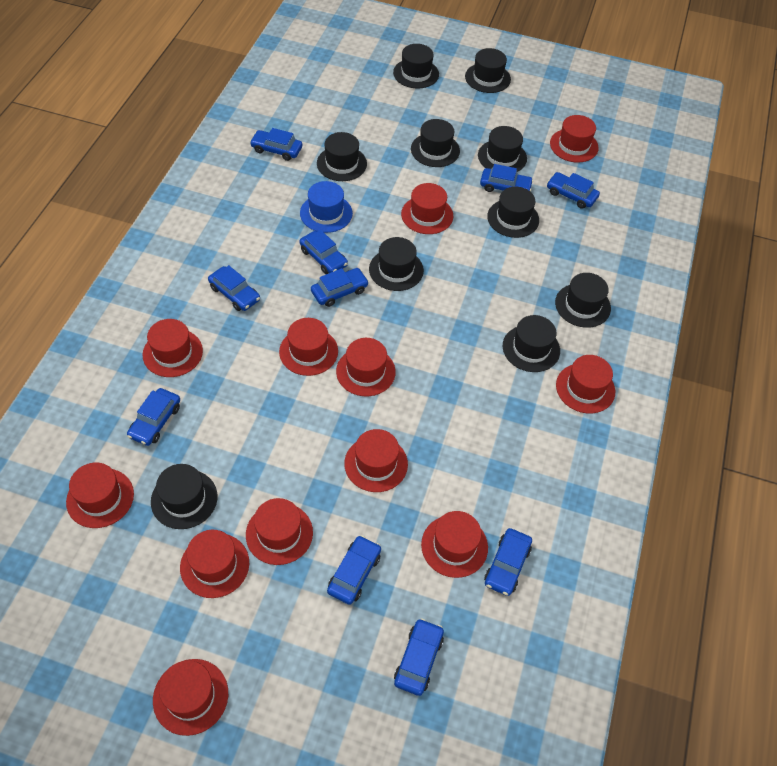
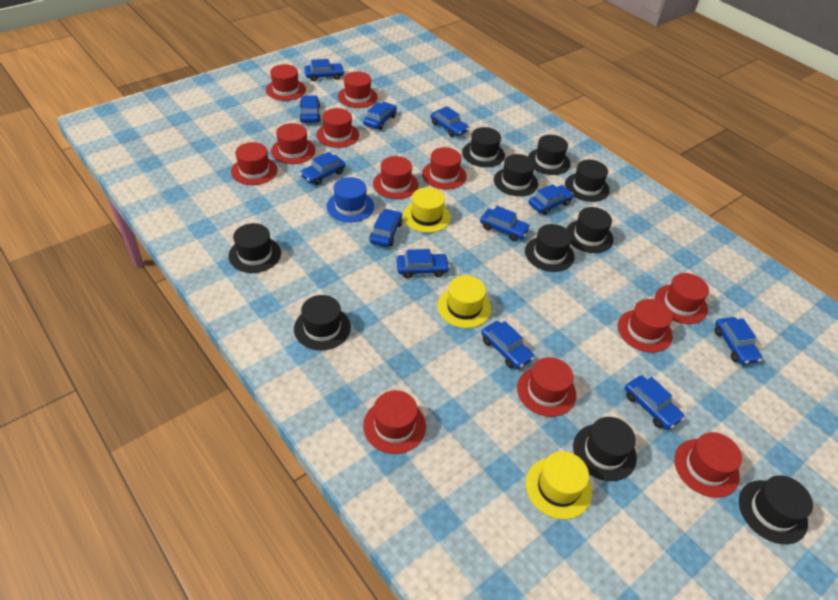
blue car: [127,388,180,446] [208,265,260,311] [250,128,302,161] [299,230,348,274] [311,268,369,307] [327,535,381,605] [394,618,444,696] [480,164,533,192] [484,528,532,596] [547,172,600,209] = 10 -> [300,95,321,123] [300,152,346,185] [304,59,345,81] [363,102,397,130] [370,209,403,247] [396,249,450,278] [431,106,469,137] [480,206,531,241] [481,321,534,369] [529,184,574,215] [625,375,685,430] [715,317,762,365] = 12
yellow hat: none = 0 -> [403,187,451,233] [437,275,491,328] [526,451,592,519] = 3

